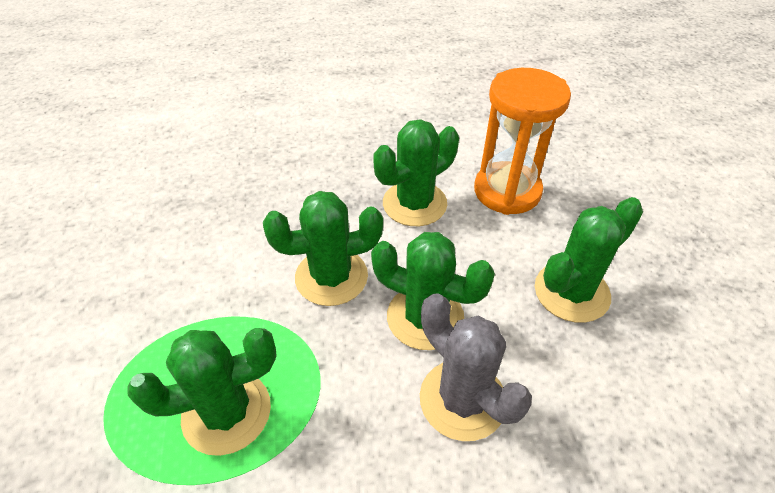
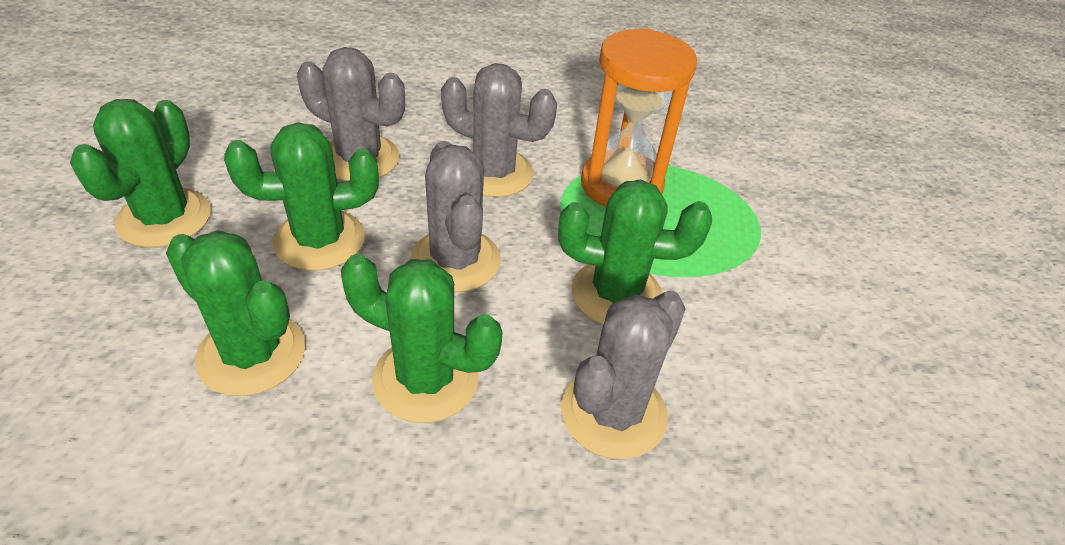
grey cactus: [420,293,532,441] = 1 -> [297,47,405,181] [410,141,501,292] [441,63,557,197] [561,291,686,459] = 4

